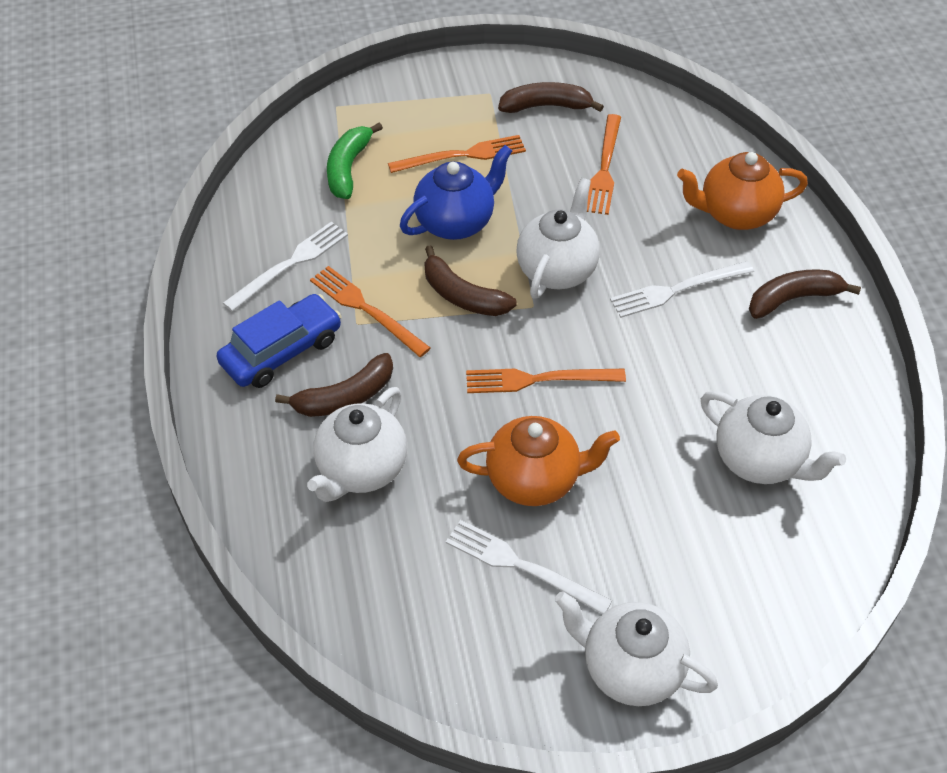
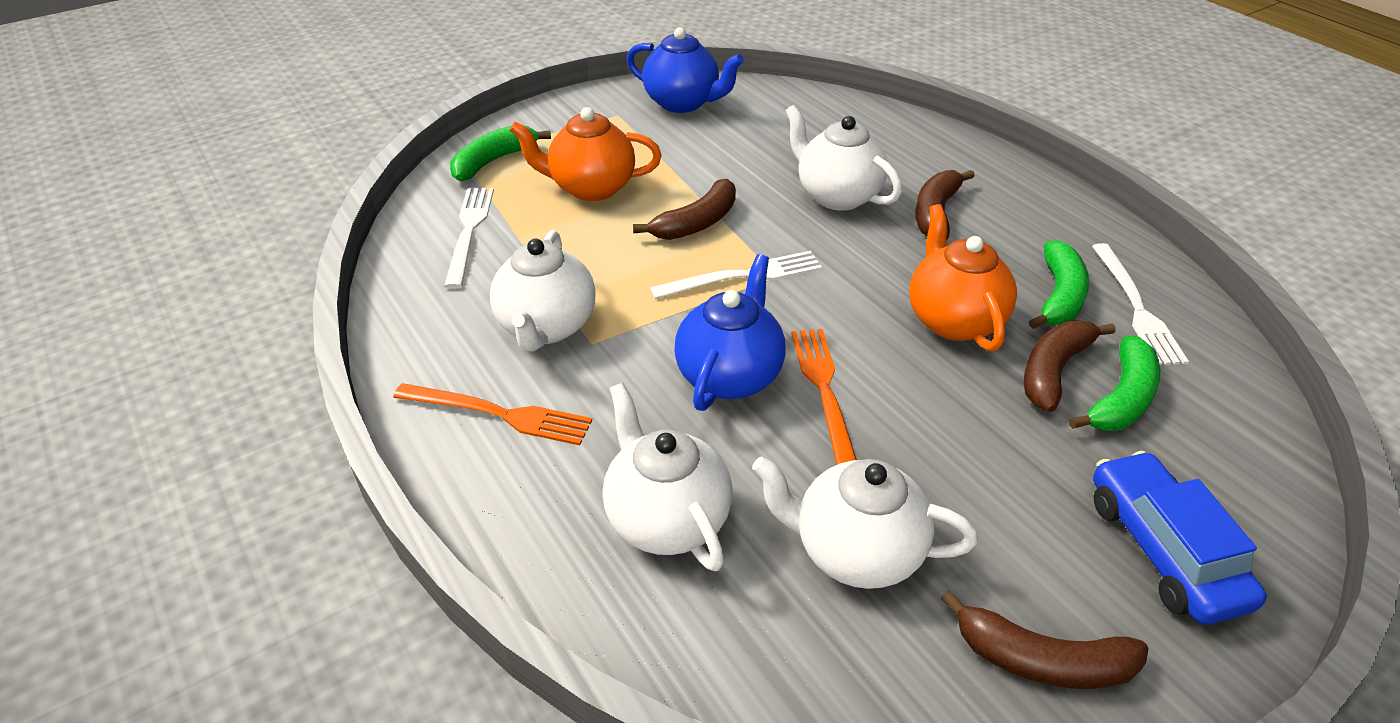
blue teapot: [400,145,512,240] = 1 -> [627,27,744,113] [674,254,786,411] = 2
green banana: [327,122,383,199] = 1 -> [450,126,551,181] [1029,241,1089,329] [1069,335,1160,431] = 3
orange fork: [310,266,431,357] [388,135,526,173] [466,369,626,393] [587,114,621,215] = 4 -> [393,383,592,445] [791,329,857,465] = 2

